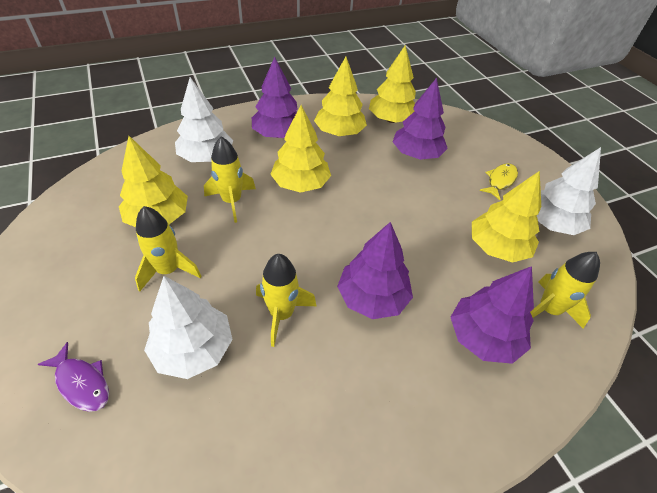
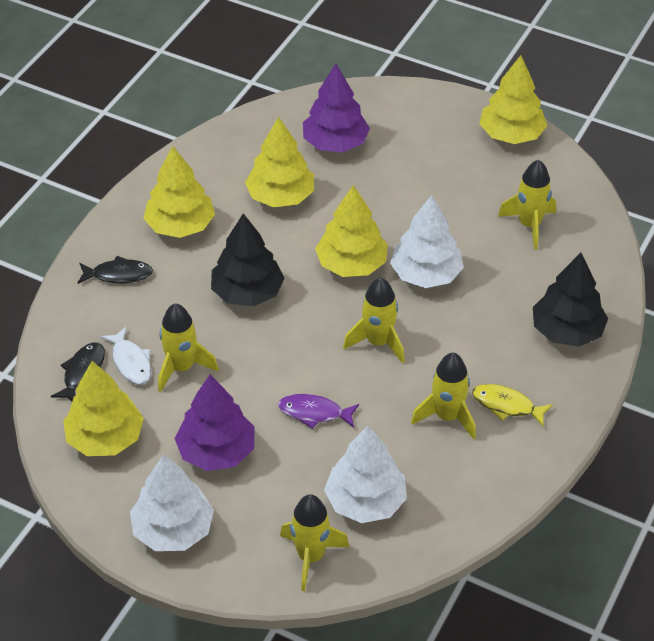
black fish: none = 0 -> [51,342,105,401] [78,256,153,284] = 2
black tree: none = 0 -> [211,213,285,306] [533,253,608,347] = 2
purple tree: [252,57,298,138] [337,222,413,319] [393,78,448,160] [451,266,534,364] = 4 -> [174,374,255,471] [303,64,370,152] = 2
white fish: none = 0 -> [100,326,151,385] = 1
yellow rocket: [135,206,201,292] [204,136,256,223] [256,254,316,347] [530,252,600,329] = 4 -> [158,303,218,392] [280,494,349,591] [343,277,405,364] [411,353,476,440] [498,160,556,250] = 5

